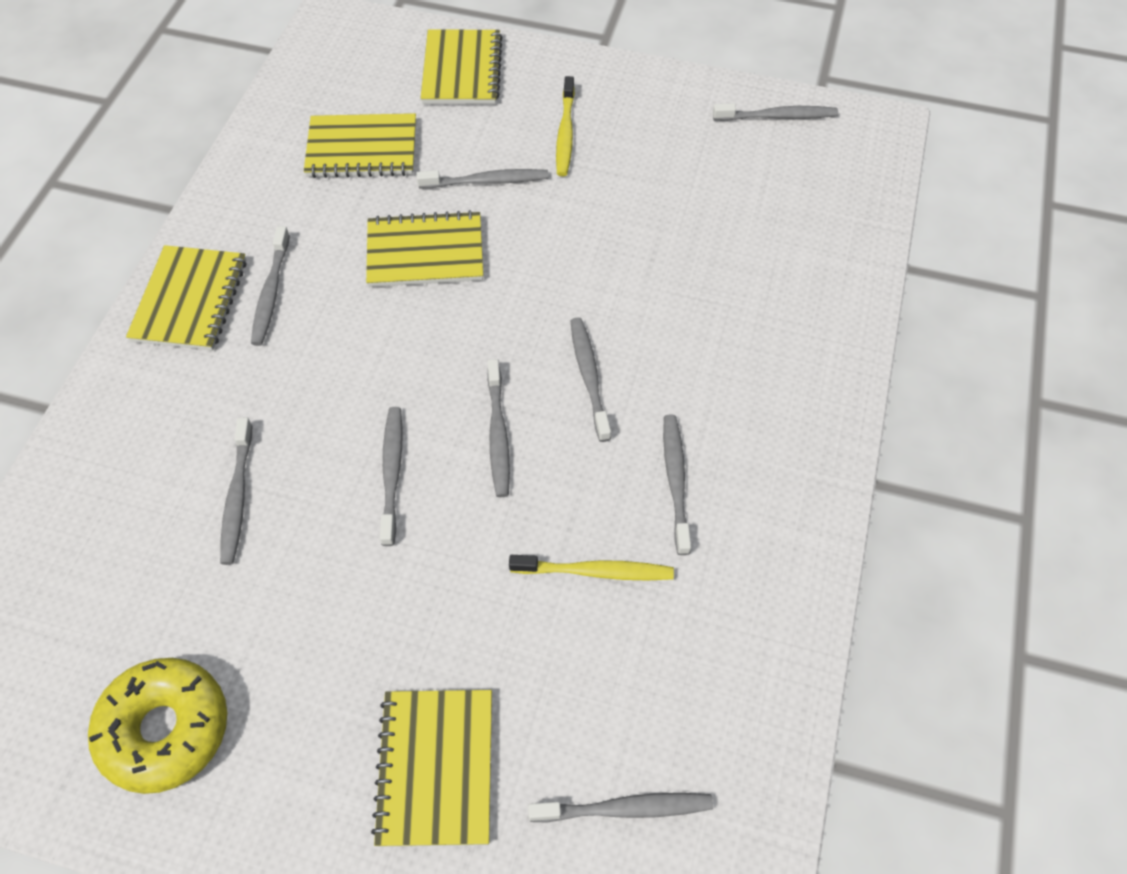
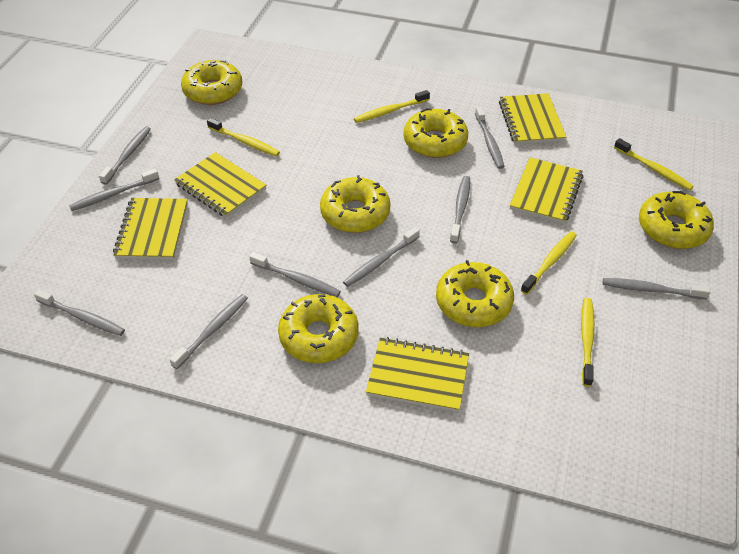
yellow donut: [88,658,227,794] = 1 -> [181,60,242,105] [278,294,359,363] [320,175,390,233] [403,108,468,158] [436,260,514,327] [639,191,714,249] = 6
yellow toothbrush: [509,555,674,581] [556,76,575,176] = 2 -> [207,118,280,157] [354,90,430,123] [521,231,577,295] [581,298,595,387] [614,138,694,191] = 5

